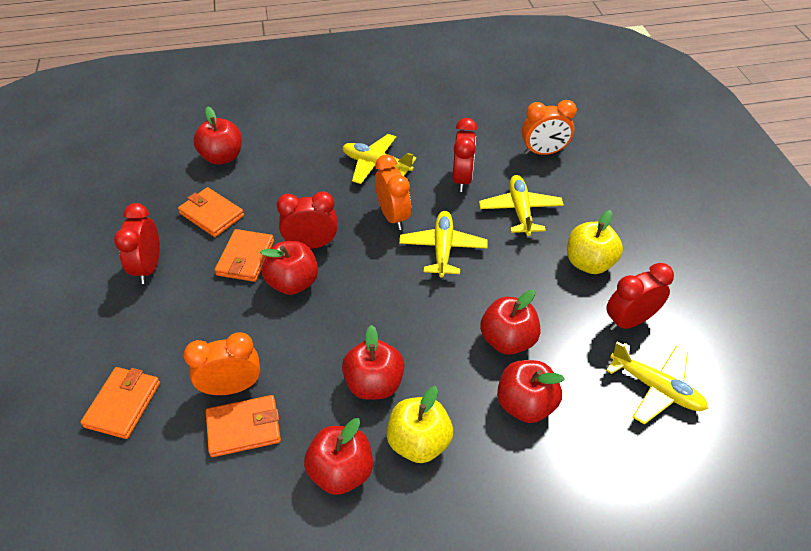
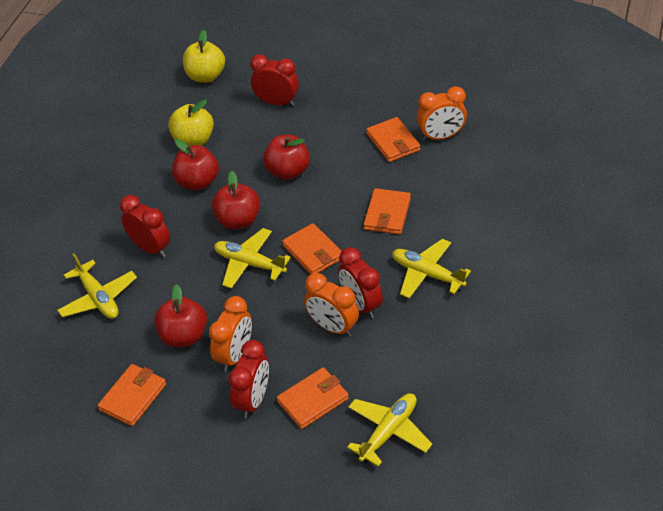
orange wallet: [80,367,160,439] [178,187,244,237] [206,395,281,457] [215,229,274,282] = 4 -> [98,364,166,426] [277,367,349,429] [282,223,342,274] [364,188,411,235] [366,117,420,162] = 5
red apple: [193,106,242,165] [260,241,318,295] [304,418,373,495] [342,325,405,400] [480,290,540,355] [497,360,565,423] = 6 -> [154,284,207,347] [172,139,219,190] [212,171,260,229] [263,135,310,180] = 4

